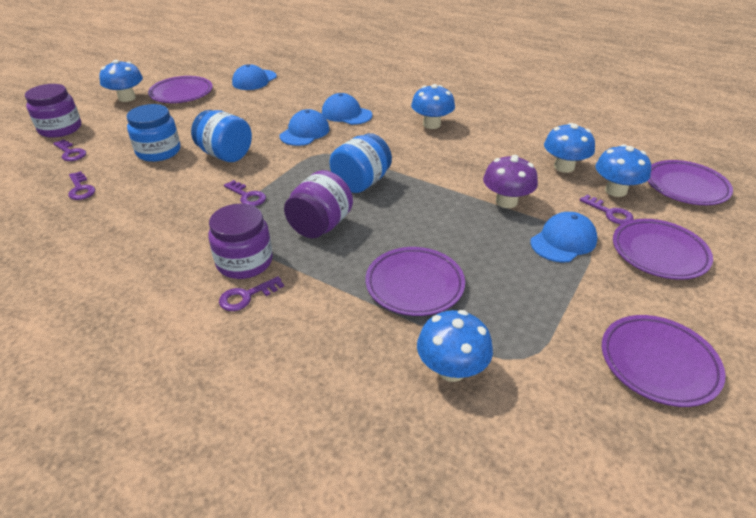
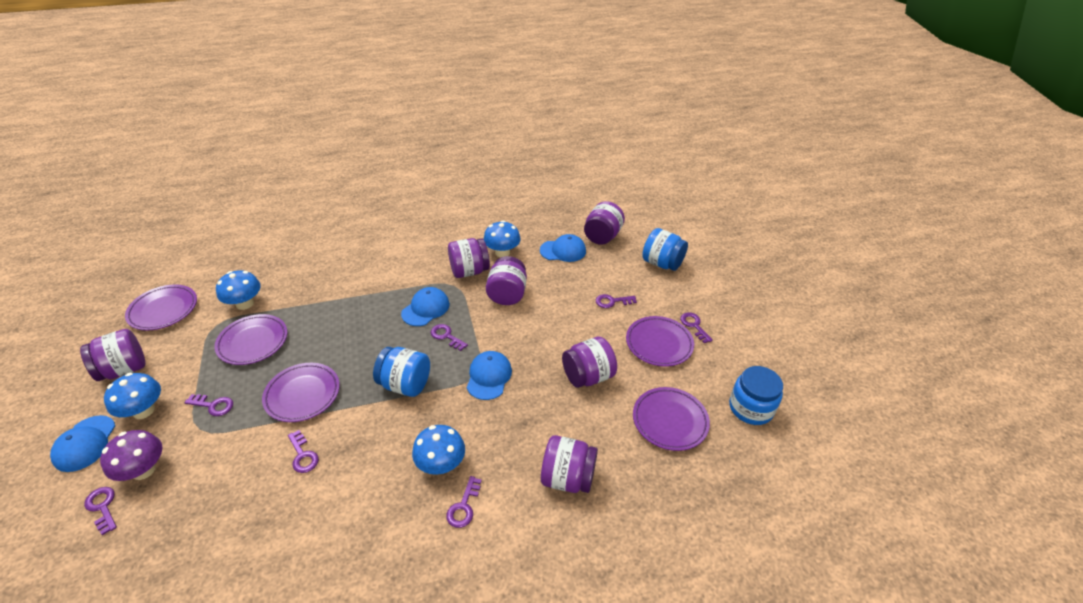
blue mushroom: [99,60,143,102] [411,84,455,129] [417,310,493,382] [544,123,595,173] [595,144,651,197] = 5 -> [104,373,161,419] [216,270,261,310] [412,425,465,475] [484,220,521,257] = 4
purple jar: [25,84,81,138] [208,204,273,279] [284,170,353,238] = 3 -> [80,329,146,381] [448,238,490,278] [486,256,527,305] [541,435,598,493] [562,337,617,388] [584,201,625,245] = 6
purple key: [53,139,86,161] [68,171,95,200] [219,276,284,311] [224,180,266,206] [579,195,634,225] = 5 -> [84,487,117,535] [184,394,233,416] [288,430,319,473] [431,324,468,351] [446,476,482,528] [596,294,637,308] [680,312,713,343] = 7

